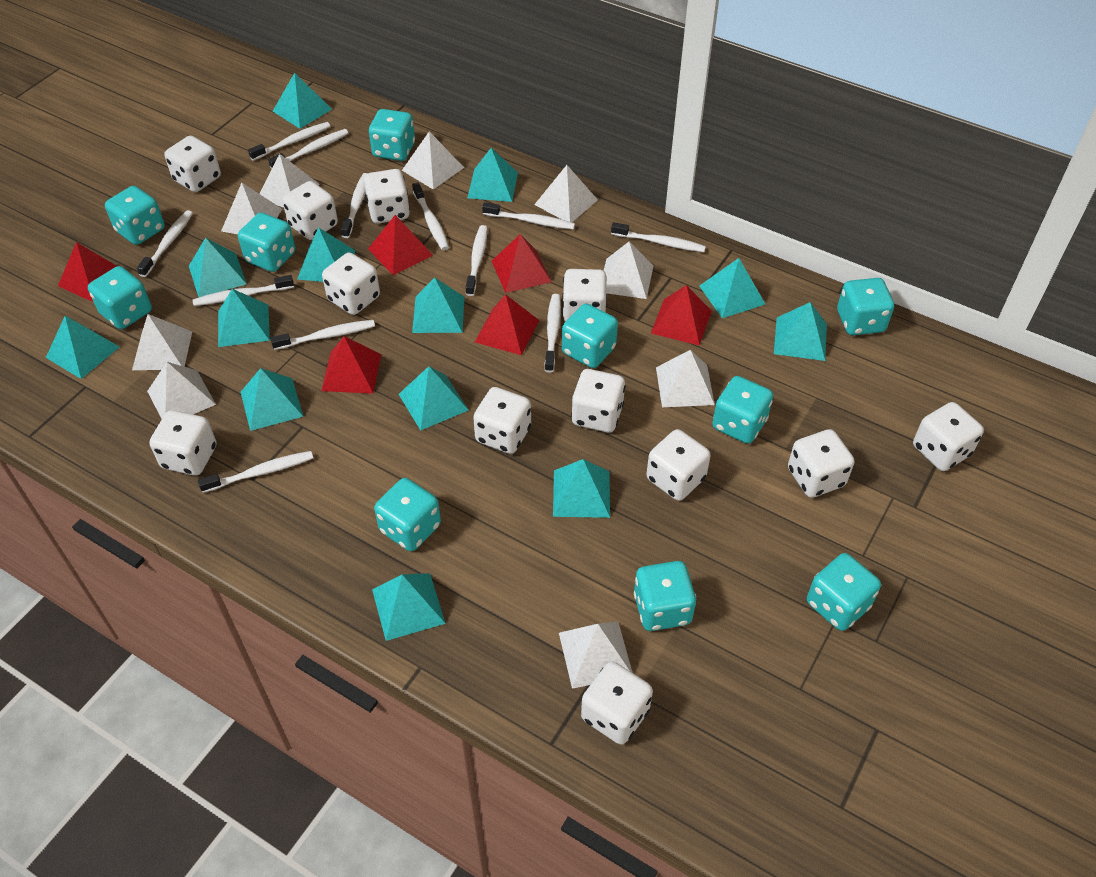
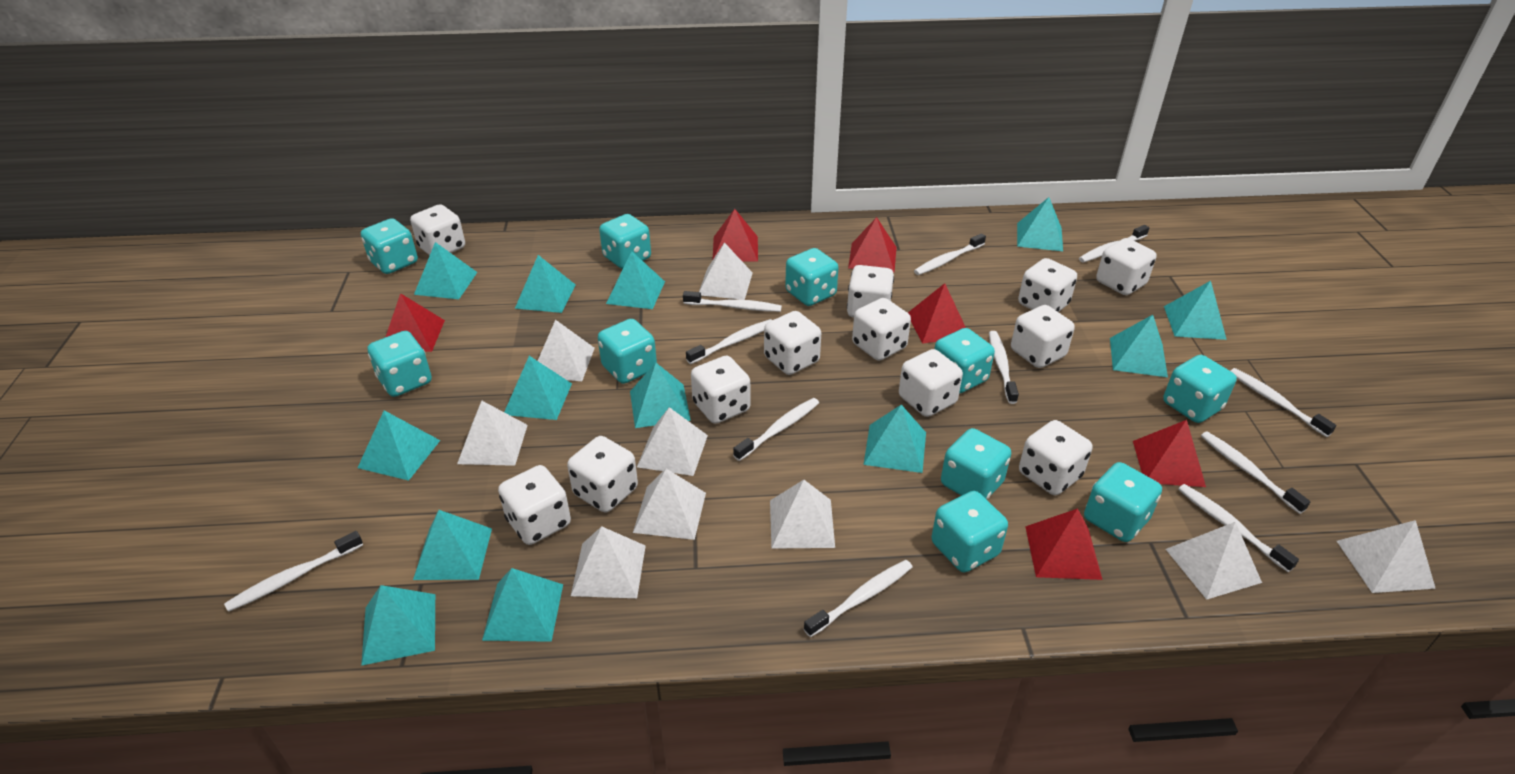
white toothbrush: [137,210,193,277] [192,275,294,306] [198,451,313,493] [248,122,330,161] [268,129,348,169] [270,320,375,350] [341,173,367,238] [412,182,449,250] [466,225,487,296] [482,202,575,229] [545,294,561,372] [611,222,706,252] = 12 -> [224,531,363,612] [683,291,782,312] [686,319,772,364] [733,398,819,461] [804,560,912,637] [914,233,986,275] [989,331,1019,404] [1079,225,1149,263] [1178,484,1299,572] [1201,431,1310,514] [1231,368,1337,437] = 11

